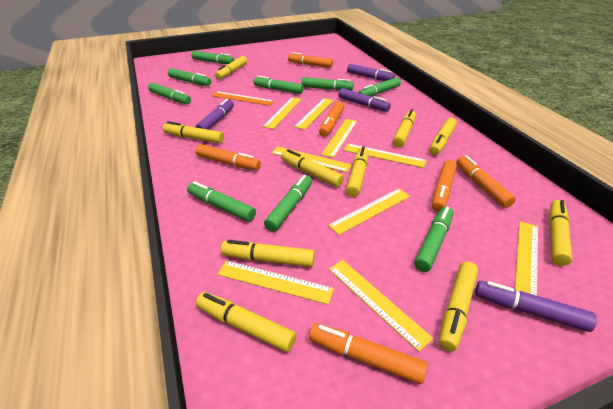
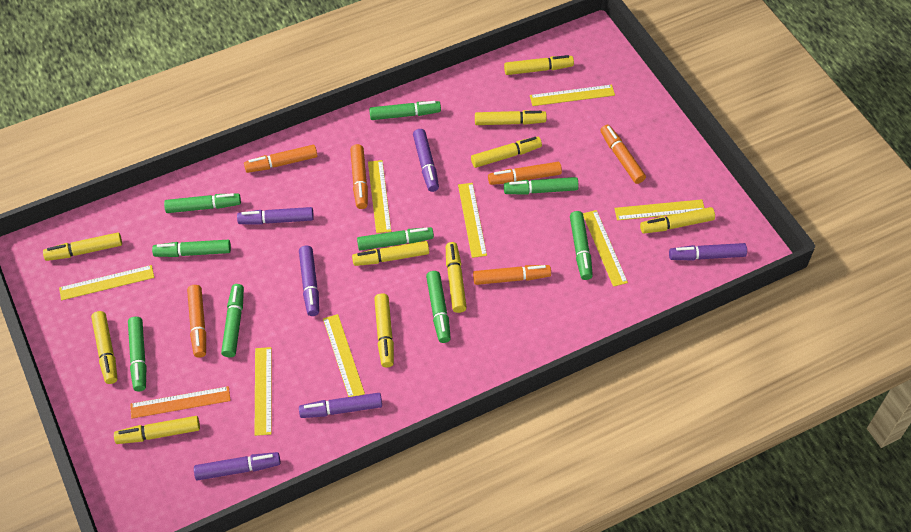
purple marker: [195,99,234,130] [338,88,391,112] [347,64,395,81] [475,281,597,332] = 4 -> [194,452,281,481] [237,207,314,225] [299,246,319,316] [299,393,382,418] [413,129,439,192] [669,243,747,260] = 6
yellow ruler: [217,260,334,304] [263,97,302,129] [272,147,352,172] [294,98,334,130] [321,119,357,158] [328,189,410,235] [329,260,434,352] [344,144,426,168] [515,221,538,296] = 9 -> [59,265,154,300] [255,347,272,436] [323,314,365,397] [368,160,391,233] [458,183,487,258] [530,85,615,106] [583,210,628,287] [614,199,704,220] = 8

